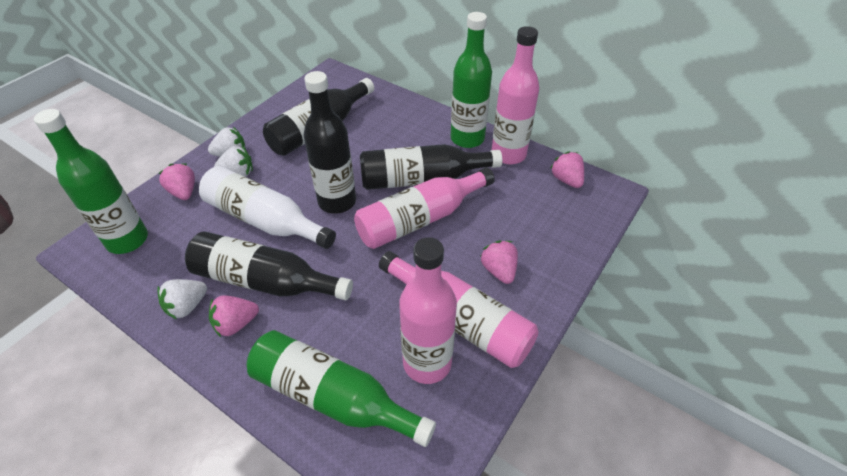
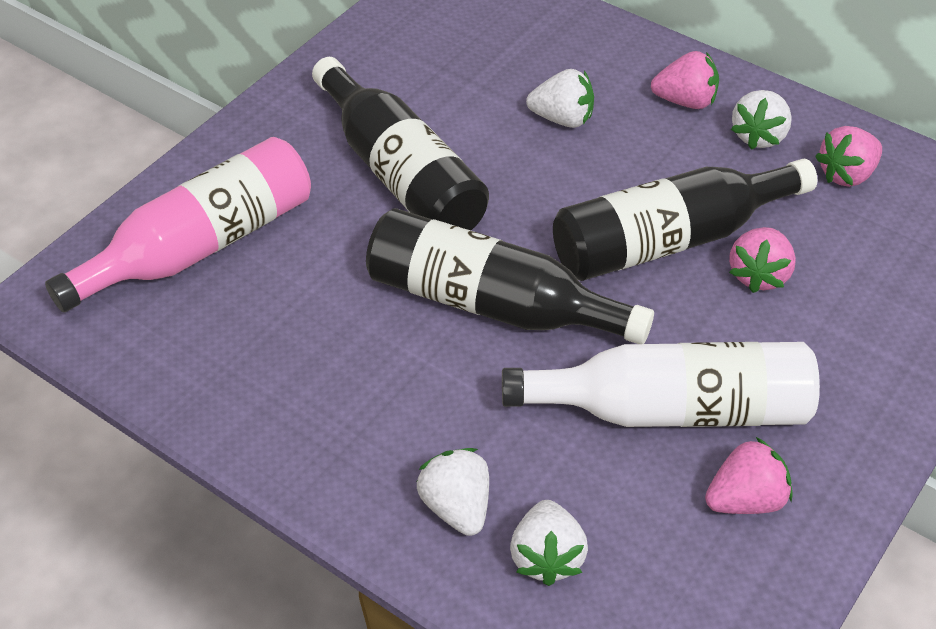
black bottle: [185,231,353,300] [263,78,374,156] [303,71,356,214] [360,144,502,190] = 4 -> [312,57,489,230] [366,208,654,344] [553,159,817,281] = 3
green bottle: [34,109,148,254] [247,330,436,447] [451,12,492,148] = 3 -> none = 0
pink bottle: [354,167,495,249] [379,251,539,368] [399,237,457,384] [491,26,539,164] = 4 -> [45,137,311,312] = 1
white strawberry: [157,279,207,319] [208,127,246,157] [214,146,253,177] = 3 -> [417,448,489,536] [510,500,588,586] [526,69,594,128] [731,90,792,150] = 4

